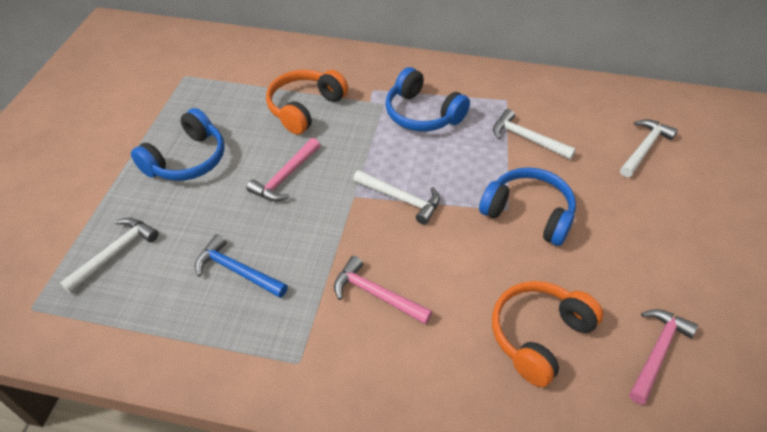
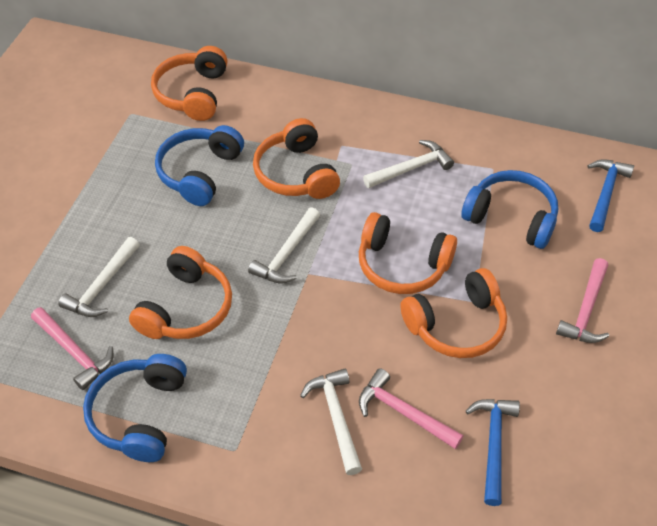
blue hammer: [195,234,288,298] = 1 -> [466,399,520,506] [587,159,634,232] = 2
orange headphones: [266,70,348,135] [492,281,604,387] = 2 -> [129,246,232,339] [151,46,228,121] [253,118,340,199] [359,212,457,294] [400,268,507,358] = 5

